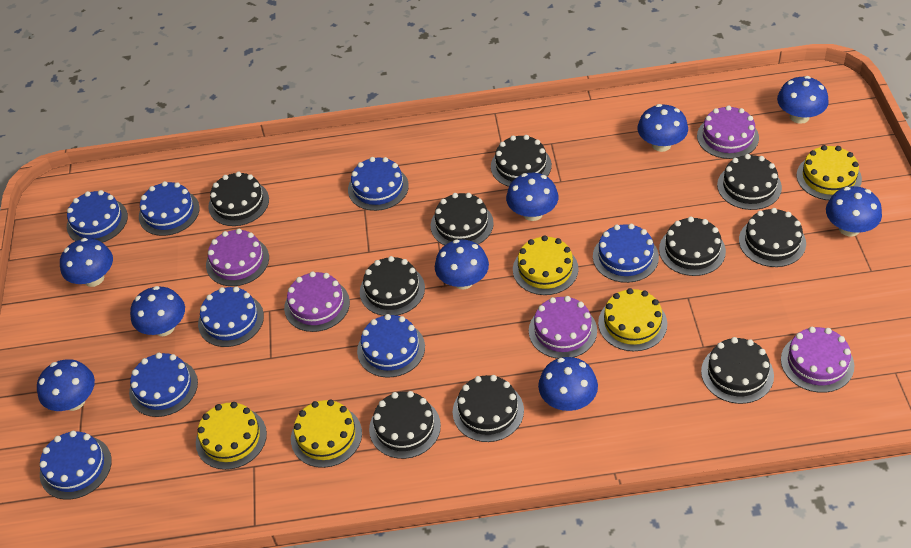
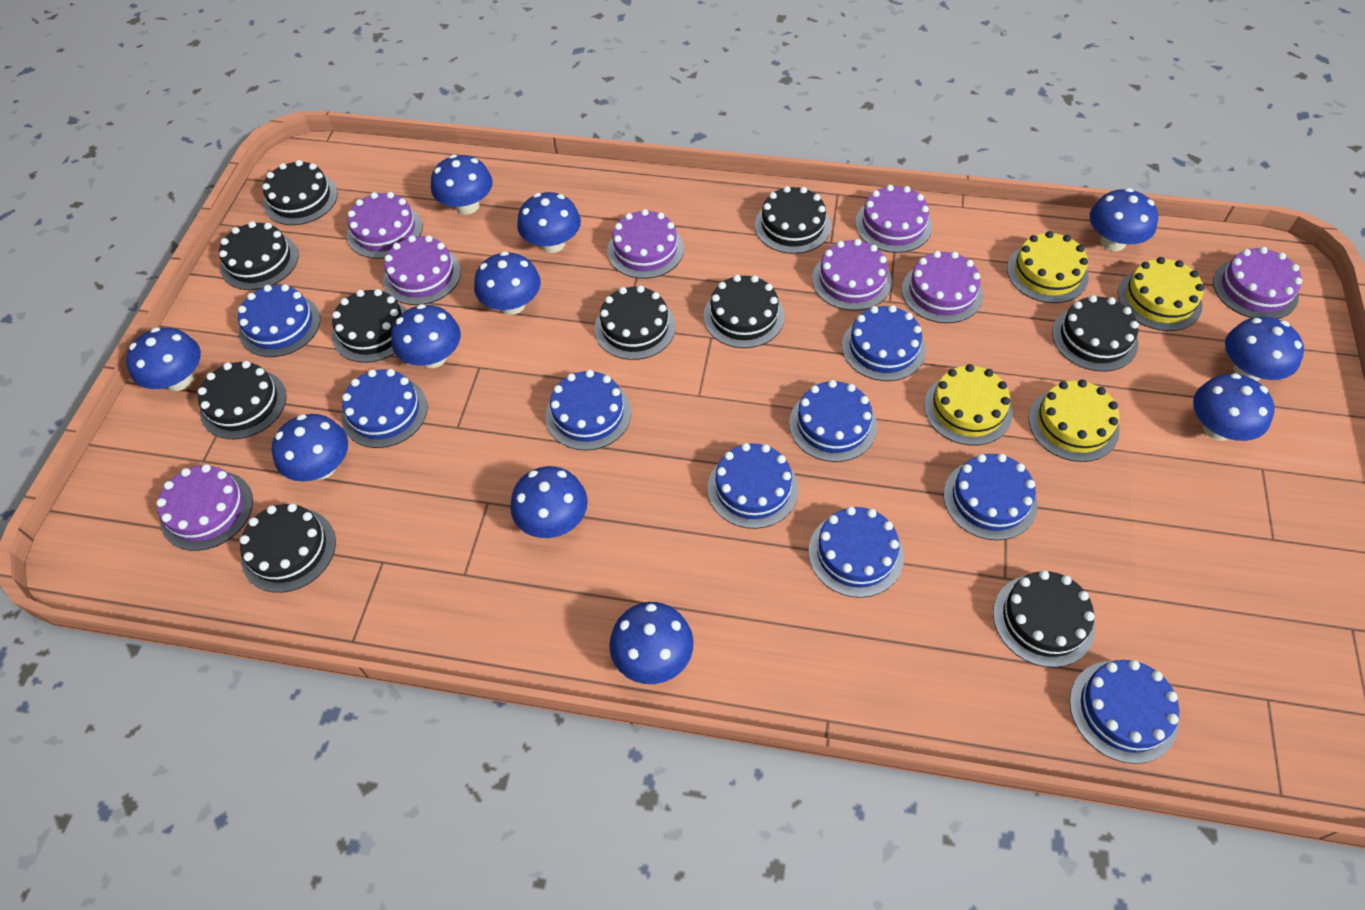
blue cake: [40,431,112,500] [67,190,128,243] [129,353,198,417] [139,181,200,236] [198,286,264,347] [348,157,409,211] [357,314,425,377] [593,224,659,283] = 8 -> [238,284,321,357] [341,369,427,448] [546,370,631,451] [708,443,798,529] [789,380,877,462] [809,506,904,598] [842,305,926,381] [944,454,1038,540] [1069,660,1179,764] = 9
blue mushroom: [37,359,95,411] [60,238,113,287] [130,286,185,336] [435,240,489,289] [506,173,558,221] [538,357,598,411] [637,104,688,152] [777,76,829,124] [826,186,882,236] = 9 -> [126,327,201,391] [272,414,348,482] [391,304,461,368] [431,155,493,215] [474,251,541,315] [510,466,588,538] [517,192,581,253] [609,602,694,684] [1090,188,1158,251] [1193,373,1274,441] [1225,317,1304,381] = 11
purple cake: [206,229,269,286] [284,271,350,332] [529,296,597,359] [697,105,759,159] [781,327,854,393] = 5 -> [156,464,253,551] [347,192,422,259] [383,235,461,305] [607,209,684,279] [812,239,892,311] [855,185,932,253] [902,251,983,323] [1213,247,1302,319] = 8
yellow cake: [196,402,267,470] [291,400,362,468] [513,235,579,295] [598,288,667,351] [797,145,862,200] = 5 -> [924,364,1013,446] [1007,231,1089,303] [1029,380,1120,462] [1117,257,1204,331] = 4

